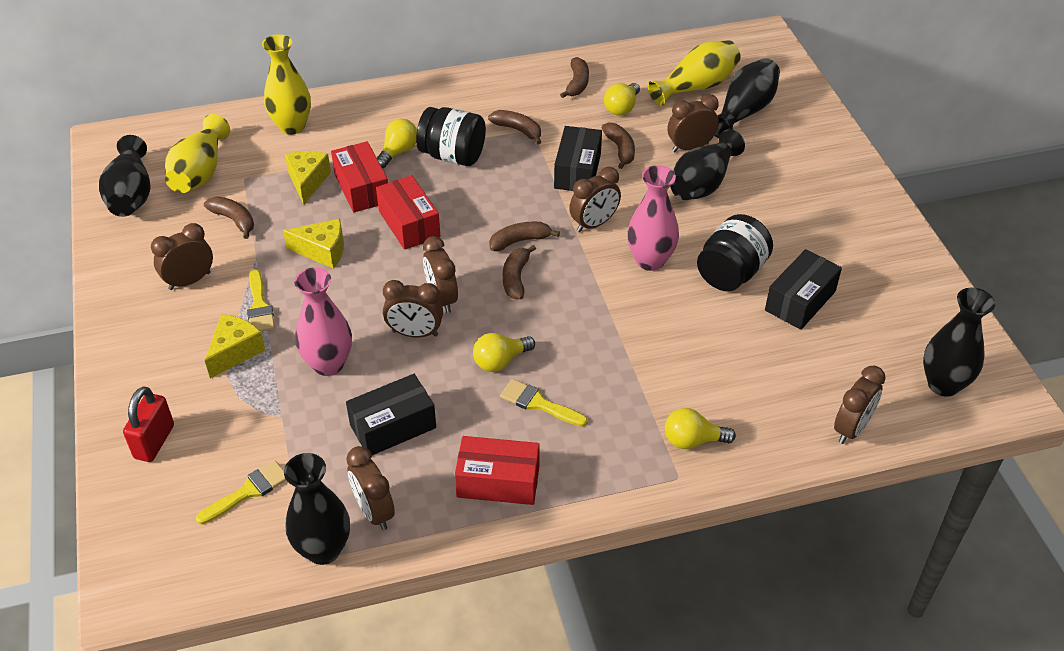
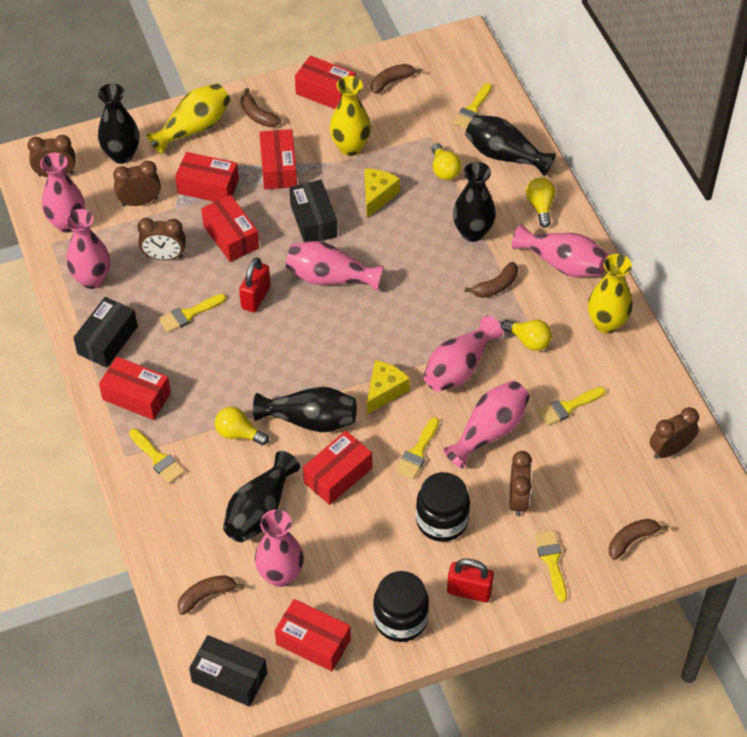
brown banana: [204,197,254,239] [488,110,541,144] [489,222,560,251] [503,245,536,299] [560,57,589,98] [602,122,635,169] = 6 -> [177,575,244,615] [241,88,281,127] [371,64,422,94] [465,262,518,298] [609,519,668,560] = 5
brown clock: [151,223,213,290] [346,446,395,530] [383,280,443,338] [423,236,458,313] [569,167,621,232] [668,94,719,152] [834,366,886,444] = 7 -> [27,135,75,177] [113,161,161,207] [137,218,186,260] [510,451,532,516] [650,407,699,459] = 5
pink vase: [294,267,352,376] [627,165,679,271] = 2 -> [40,153,85,233] [65,209,110,289] [255,510,304,587] [286,241,384,291] [423,315,503,392] [443,380,530,469] [512,224,608,277] = 7
red box: [331,141,388,213] [376,175,441,250] [455,436,540,505] = 3 -> [99,357,171,420] [175,152,239,202] [201,195,259,262] [259,129,297,190] [275,599,351,671] [295,55,356,109] [303,431,372,505] = 7
red padlock: [123,386,174,462] = 1 -> [239,257,271,312] [447,559,494,602] = 2
yellow brush: [196,461,287,525] [247,269,275,331] [500,379,588,427] = 3 -> [129,429,185,484] [159,294,226,333] [395,417,439,479] [453,83,492,129] [534,531,567,602] [538,387,606,426] = 6
yellow cheese: [205,314,265,378] [283,219,344,268] [285,151,331,205] = 3 -> [365,169,400,218] [367,360,410,414] = 2

